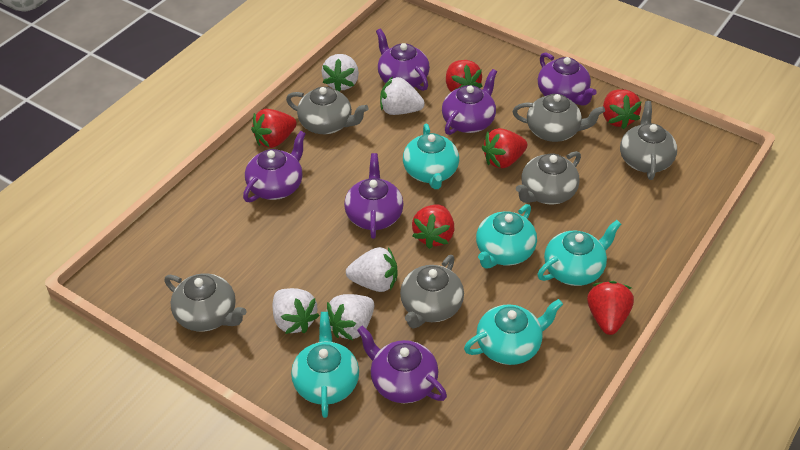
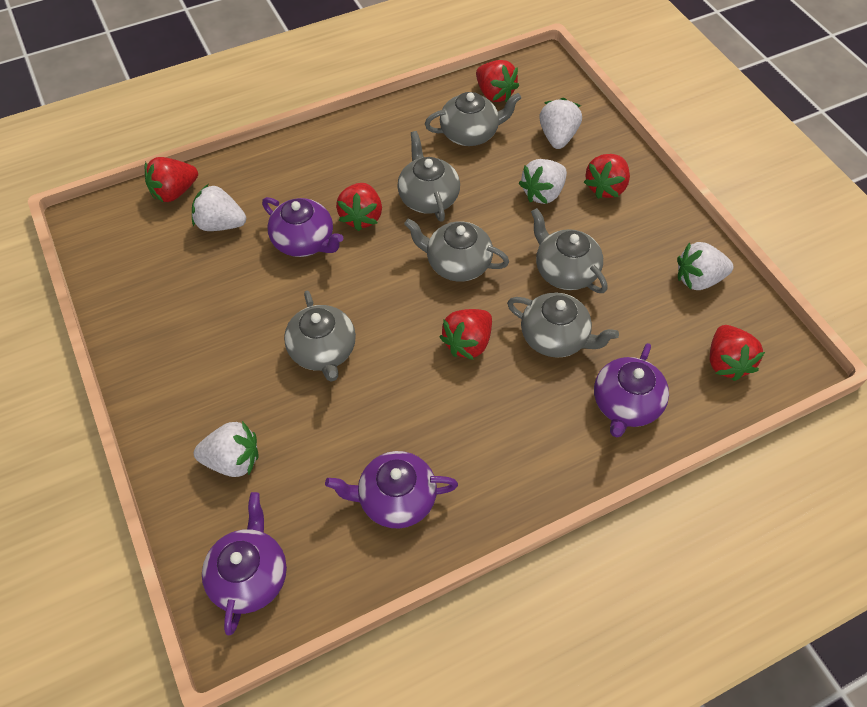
purple teapot: [243,131,306,202] [344,153,403,239] [357,326,447,403] [376,28,430,91] [442,69,497,135] [538,52,597,106] = 6 -> [202,492,287,635] [262,197,343,257] [325,451,458,529] [594,343,669,437] = 4
turquoise teapot: [291,312,359,418] [403,124,459,189] [464,299,563,365] [476,204,537,269] [538,220,621,286] = 5 -> none = 0

